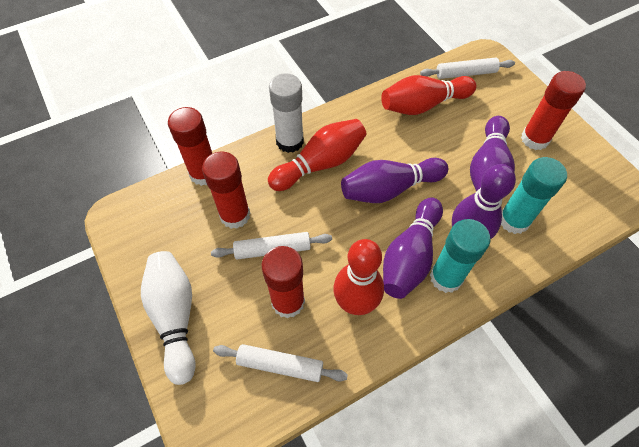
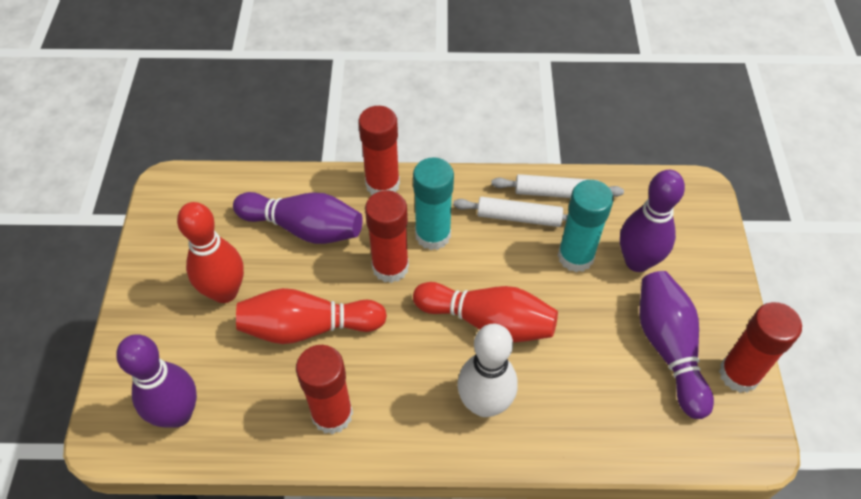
white glue stick: [269,73,304,153] = 1 -> none = 0
white rolling pin: [211,232,332,260] [213,344,348,382] [420,58,515,79] = 3 -> [453,197,568,227] [491,174,624,198] = 2

